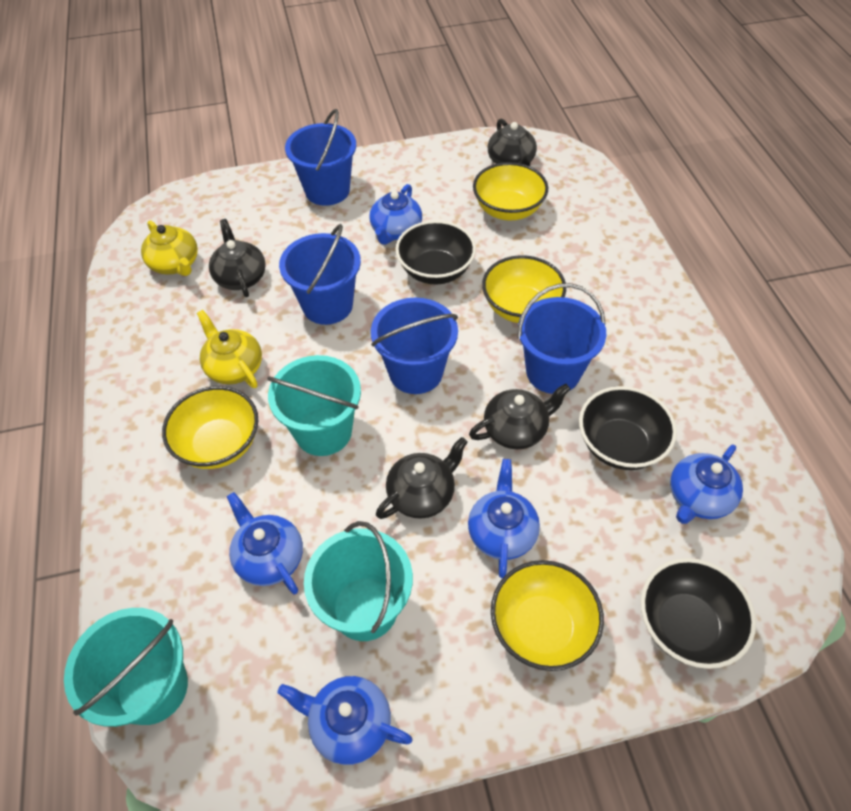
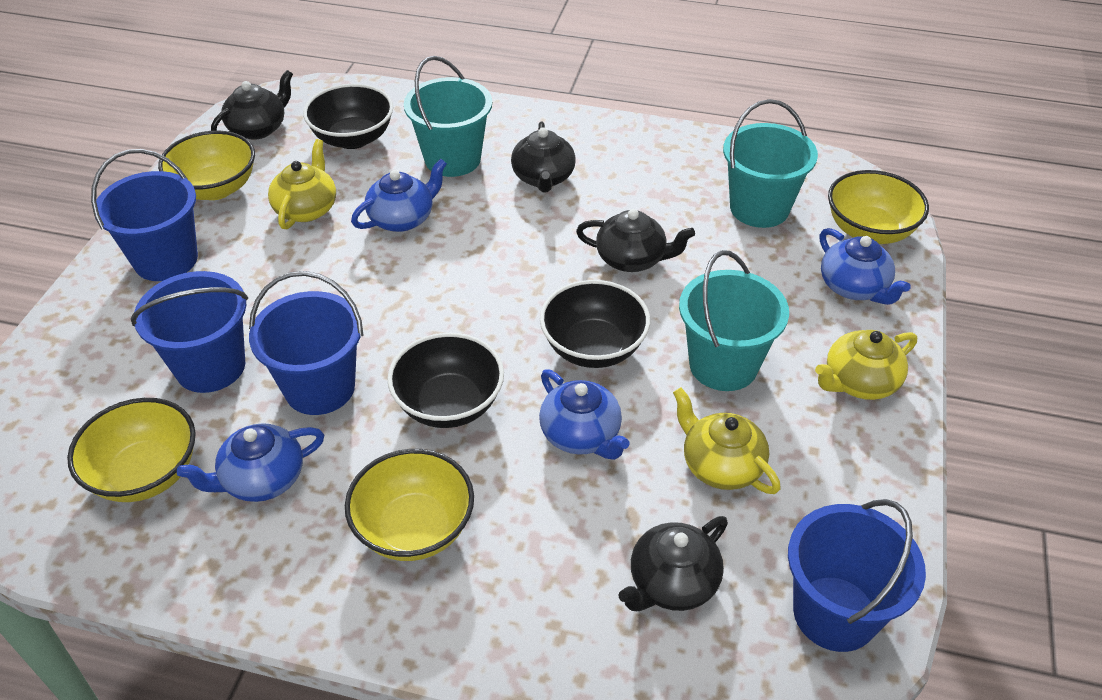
blue teapot: [227,492,303,594] [277,676,413,765] [369,184,422,245] [468,459,540,578] [670,445,743,524] = 5 -> [177,423,324,502] [351,159,447,232] [539,369,630,460] [820,228,911,305] = 4
yellow teapot: [141,220,198,276] [197,310,262,388] = 2 -> [268,139,336,229] [673,387,781,494] [815,330,917,400] = 3

